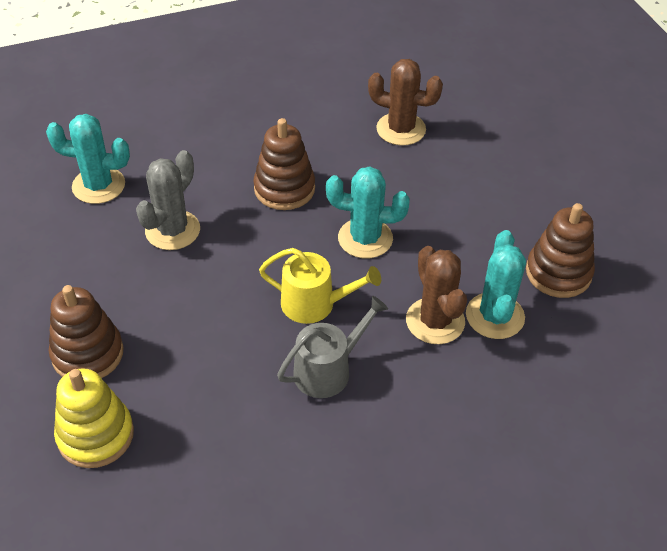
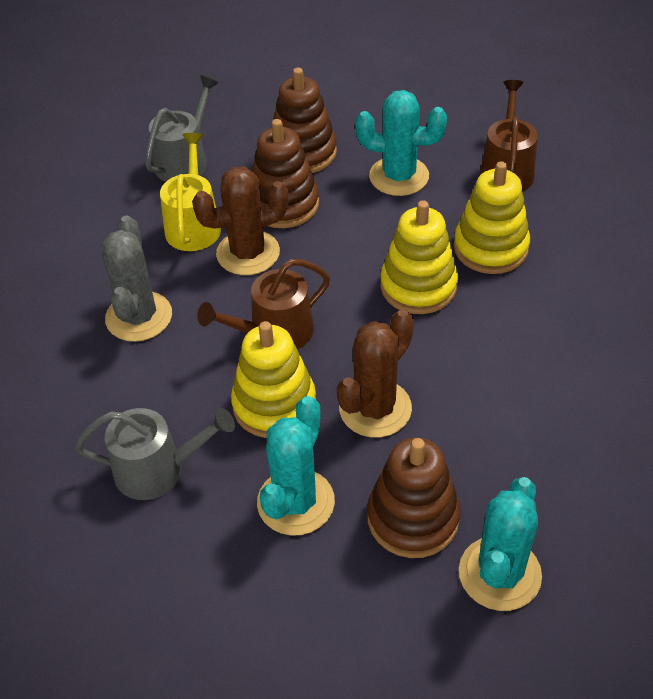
brown watering can: none = 0 -> [197,259,330,350] [480,80,538,191] = 2
grey watering can: [277,296,388,398] = 1 -> [75,408,235,500] [145,75,218,182] = 2
yellow stacking toy: [54,368,134,468] = 1 -> [231,321,316,438] [380,200,458,314] [454,161,530,274] = 3

